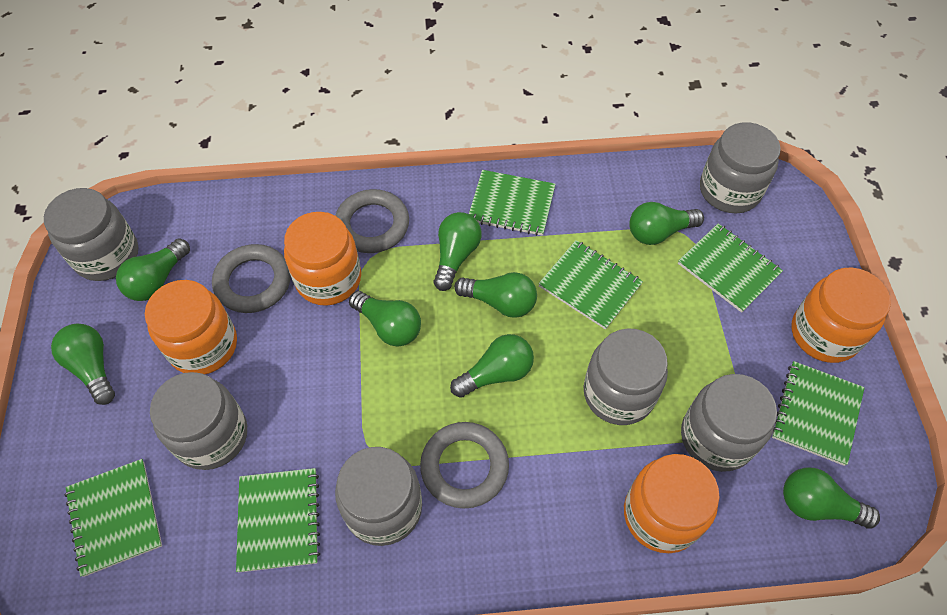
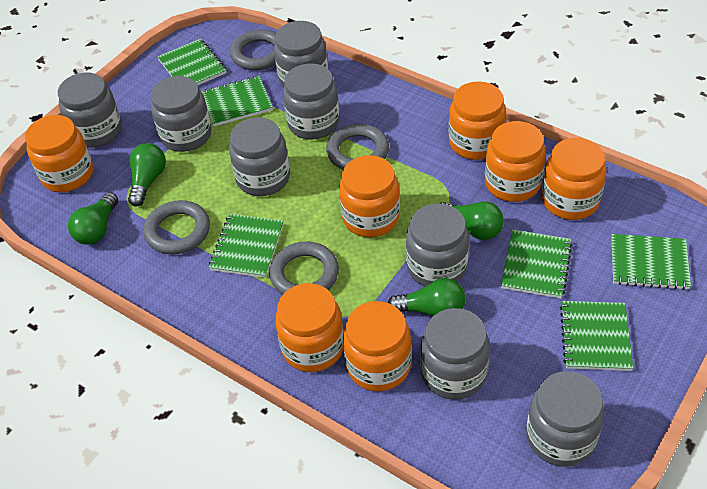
green light bulb: [51,324,115,405] [116,238,190,301] [349,291,421,347] [434,212,482,291] [450,334,534,398] [454,272,537,318] [629,202,704,245] [783,467,880,529] = 8 -> [68,192,118,245] [128,143,166,207] [388,278,466,316] [440,201,504,240] = 4
grey jar: [44,188,138,281] [150,372,247,470] [335,447,422,546] [584,328,668,425] [681,374,777,472] [700,122,781,213] = 6 -> [58,73,122,148] [151,76,211,152] [229,117,290,196] [274,21,328,88] [283,63,340,139] [406,203,469,286] [420,308,490,400] [526,371,604,467] = 8
grey ring: [212,244,291,313] [335,189,409,253] [420,422,509,508] = 3 -> [143,200,210,254] [230,29,276,70] [269,242,339,295] [326,124,389,170] = 4
orange jar: [145,280,237,374] [284,212,361,306] [624,454,720,553] [792,267,891,363] = 4 -> [25,115,93,192] [275,283,344,372] [339,155,400,237] [343,301,412,392] [449,82,506,160] [485,121,546,202] [542,138,606,220] = 7

